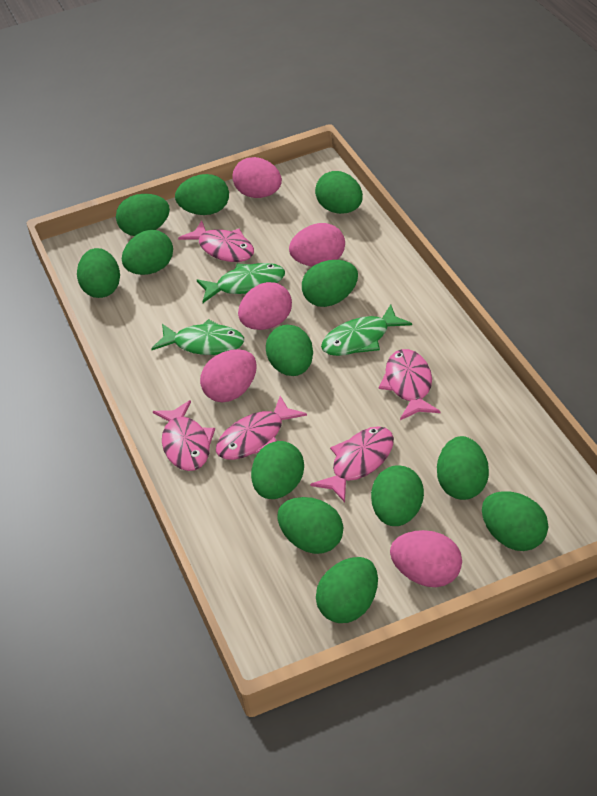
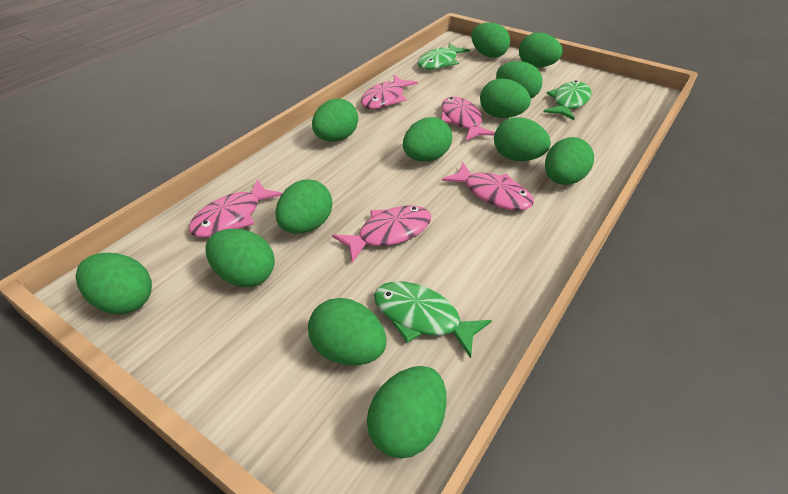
pink egg: [200,349,257,403] [232,157,282,198] [238,282,292,330] [289,223,345,267] [390,530,462,587] = 5 -> none = 0

